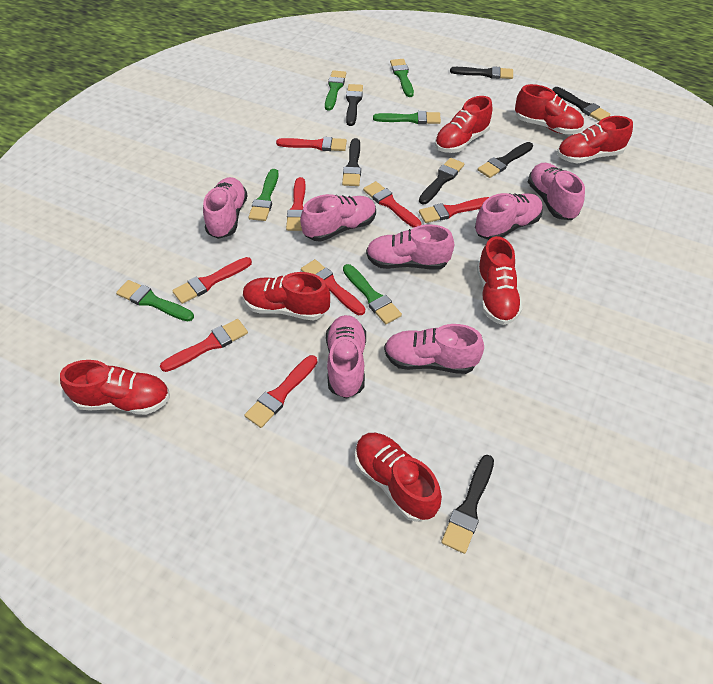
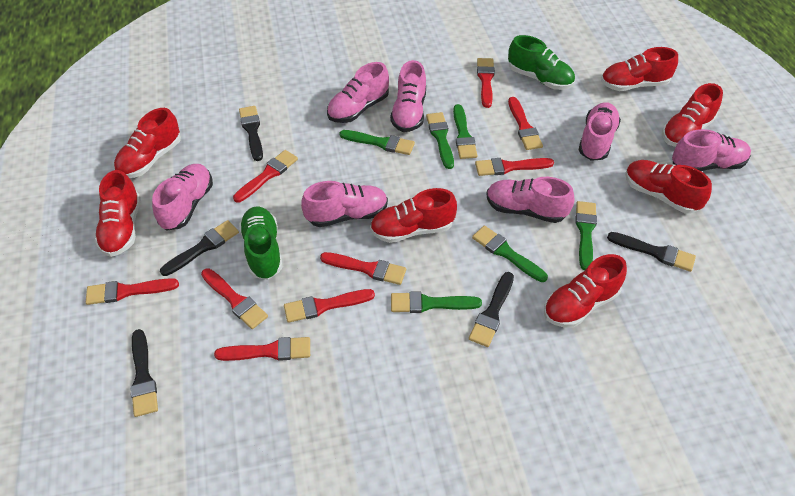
black brush: [342,138,361,186] [346,84,363,126] [419,158,464,204] [441,455,494,554] [450,66,513,79] [478,142,533,178] [553,87,610,121] = 7 -> [130,329,158,417] [160,220,239,276] [239,106,263,161] [469,272,514,347] [607,232,696,272] = 5
green shoe: none = 0 -> [239,207,283,280] [508,35,575,90] = 2
red brush: [160,319,248,372] [172,257,252,304] [245,355,317,428] [276,137,347,151] [286,177,305,231] [301,259,365,315] [363,181,421,228] [419,197,489,223] = 8 -> [86,278,179,305] [201,268,268,329] [214,337,310,361] [233,150,298,202] [284,289,375,323] [320,252,406,285] [475,158,554,176] [477,58,495,108] [508,97,543,150] = 9

